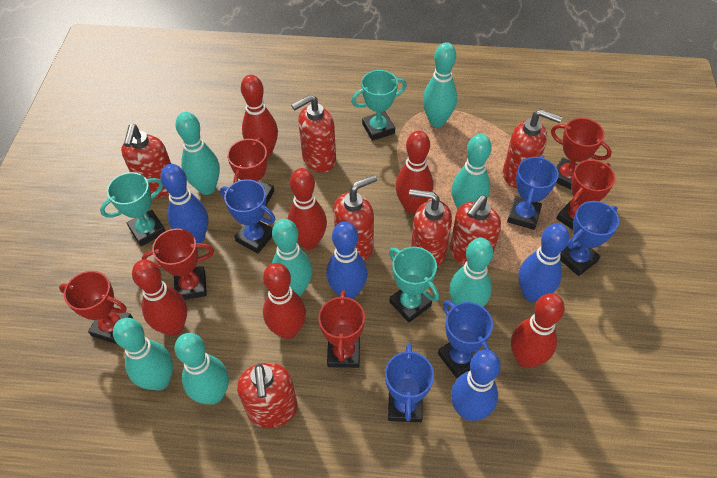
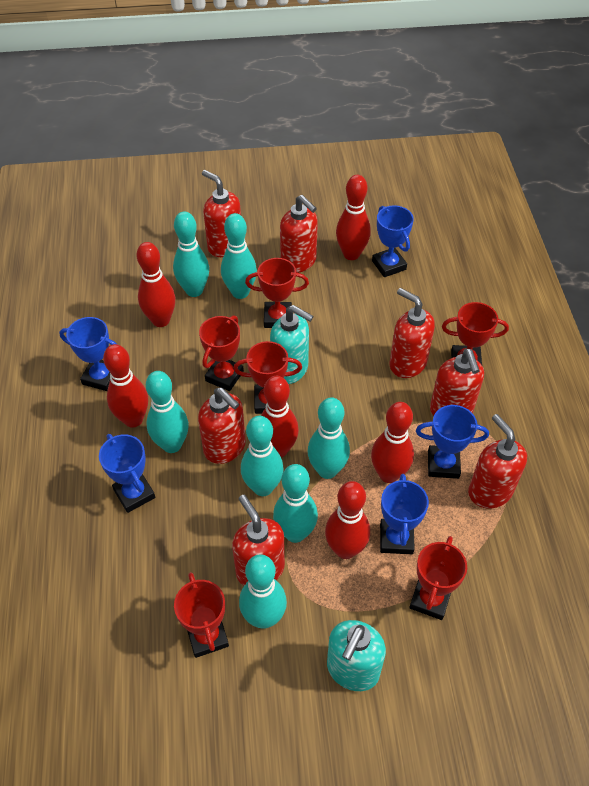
blue bowling pin: [160,164,208,243] [326,221,368,299] [451,350,501,421] [518,223,569,302] = 4 -> none = 0
turquoise soap dispenser: none = 0 -> [270,305,314,384] [327,620,386,691] = 2
turquoise trophy: [100,172,165,246] [351,70,407,141] [389,247,439,322] = 3 -> none = 0

